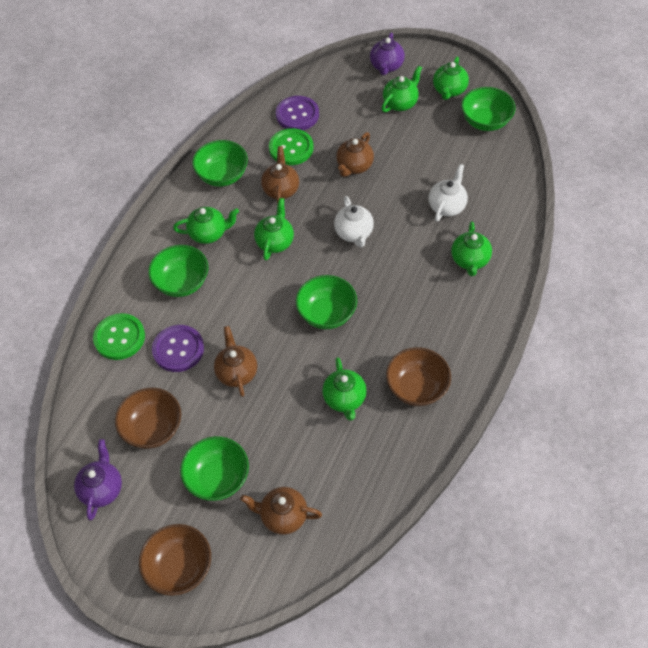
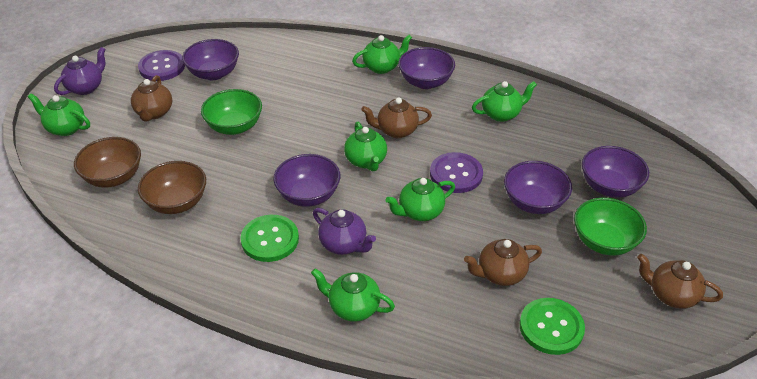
brown bowl: [115,388,181,449] [139,524,211,596] [386,347,451,406] = 3 -> [74,137,141,188] [138,161,206,214] = 2
green bowl: [148,245,208,297] [180,436,249,501] [192,140,248,187] [296,275,357,329] [461,87,515,131] = 5 -> [201,89,262,135] [574,198,647,256] = 2
purple bowl: none = 0 -> [182,39,239,80] [274,154,340,207] [398,47,455,89] [504,161,572,214] [582,146,649,198] = 5
white teapot: [334,196,374,248] [429,164,468,222] = 2 -> none = 0

